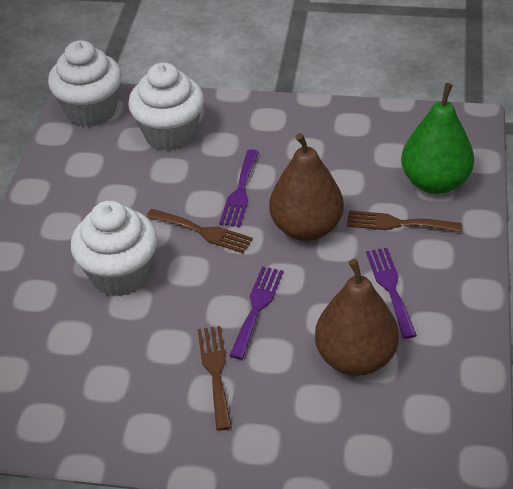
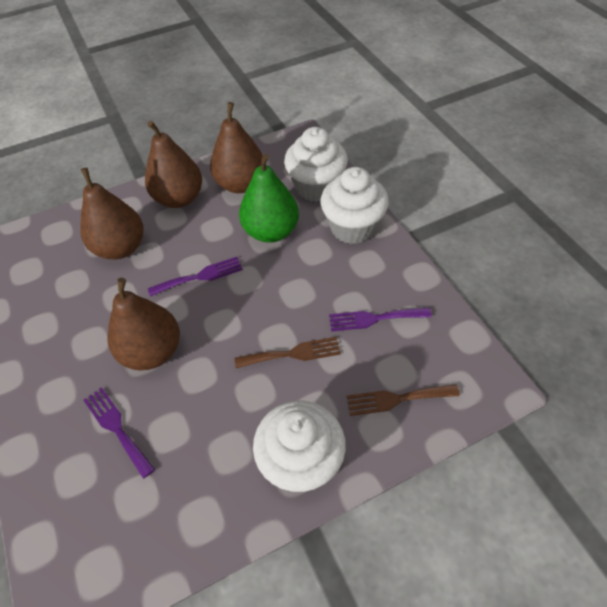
brown fork: [146,209,253,253] [197,326,232,431] [347,210,461,233] = 3 -> [235,337,341,368] [346,384,460,416] = 2
brown pear: [269,133,344,241] [315,259,399,376] = 2 -> [80,168,144,259] [107,278,180,370] [145,121,202,208] [210,102,263,193] = 4

